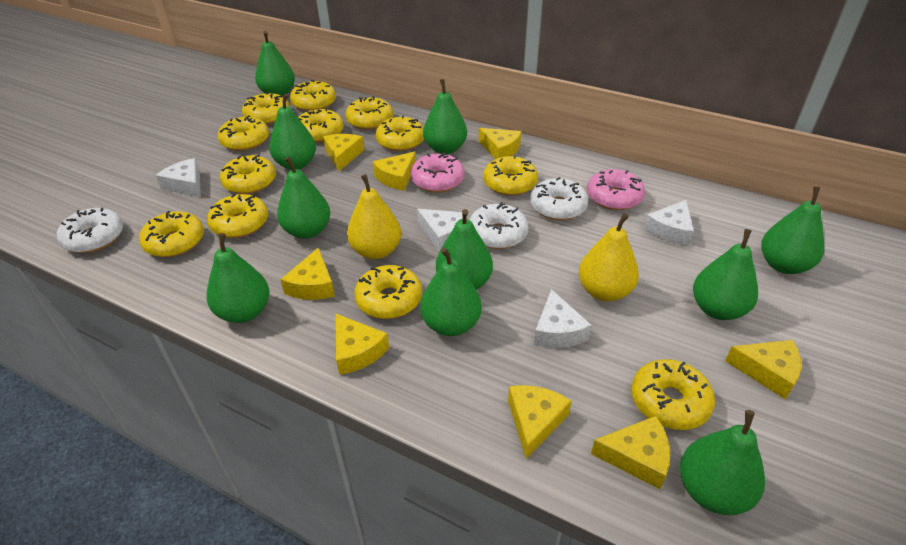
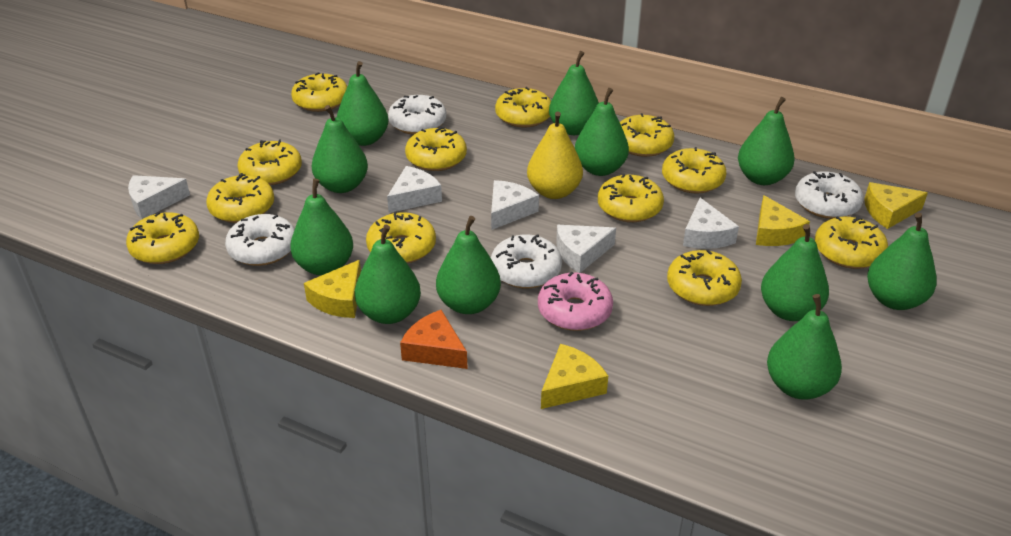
green pear: [207,233,269,323] [255,31,295,96] [269,94,316,170] [277,157,330,239] [420,247,482,336] [423,79,467,154] [436,209,493,290] [680,410,765,515] [693,229,758,320] [761,186,824,274] = 10 -> [290,178,353,275] [312,105,368,193] [337,61,389,146] [355,224,421,324] [436,216,501,314] [549,51,599,135] [575,88,629,176] [738,97,795,185] [761,224,829,321] [767,294,842,400] [867,213,937,310] = 11
orange cheese: none = 0 -> [400,310,468,369] = 1
pink donut: [410,152,465,193] [587,169,645,210] = 2 -> [538,272,613,331] = 1
white cheese: [156,158,201,197] [417,209,467,252] [534,289,592,348] [644,200,694,246] = 4 -> [128,175,190,219] [387,166,442,213] [491,180,539,230] [556,225,616,273] [683,198,739,249] = 5
white donut: [57,208,123,253] [469,202,528,249] [530,177,588,220] = 3 -> [225,214,295,266] [388,95,447,135] [491,234,562,288] [795,171,863,219] = 4
yellow cheese: [280,248,335,300] [323,134,364,171] [335,313,389,375] [373,152,416,191] [479,128,521,159] [508,385,572,459] [591,416,670,489] [725,340,801,400] = 8 -> [304,260,361,318] [541,344,608,409] [756,195,810,246] [864,182,928,229] = 4
yellow pear: [347,174,401,259] [579,213,639,302] = 2 -> [527,111,583,199] = 1

